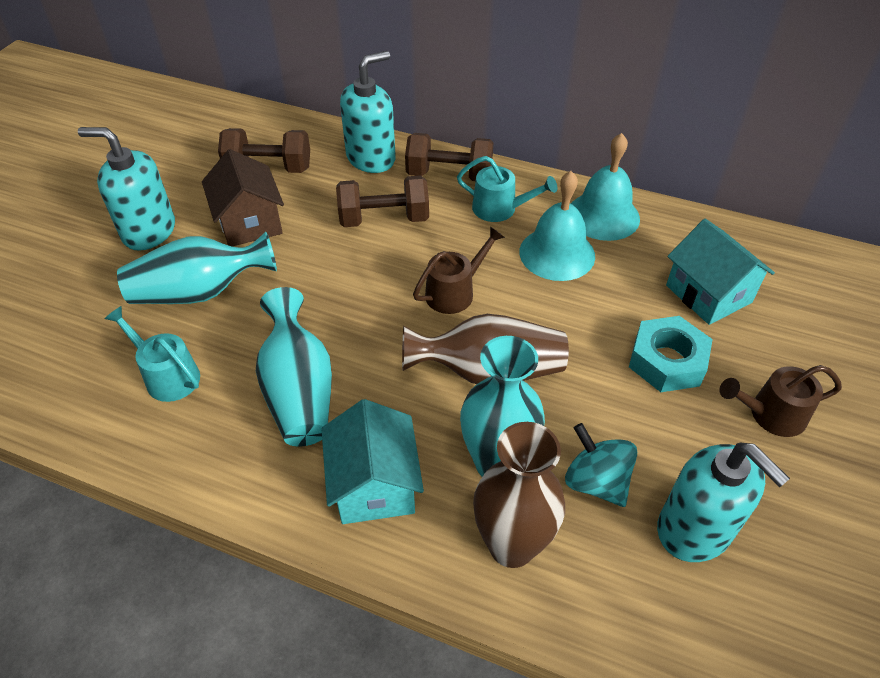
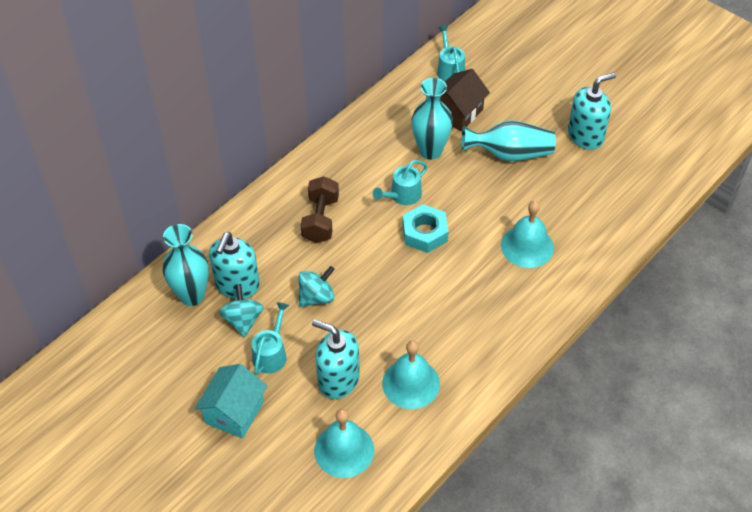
brown dumbbell: [218,128,310,173] [336,175,429,227] [405,133,493,181] = 3 -> [301,176,339,243] = 1
brown vase: [402,314,569,384] [473,422,565,568] = 2 -> none = 0
brown watering can: [413,226,505,314] [719,365,842,437] = 2 -> none = 0
turquoise bell: [519,171,595,281] [571,133,640,241] = 2 -> [314,409,374,478] [382,340,440,409] [501,201,554,268] = 3
turquoise house: [321,399,424,524] [666,219,775,325] = 2 -> [195,364,267,439] = 1
turquoise spinning top: [565,423,637,507] = 1 -> [219,284,263,337] [298,266,335,307] = 2
turquoise watering can: [104,306,200,402] [457,156,557,222] = 2 -> [252,302,289,375] [373,160,428,205] [437,25,465,82] = 3

